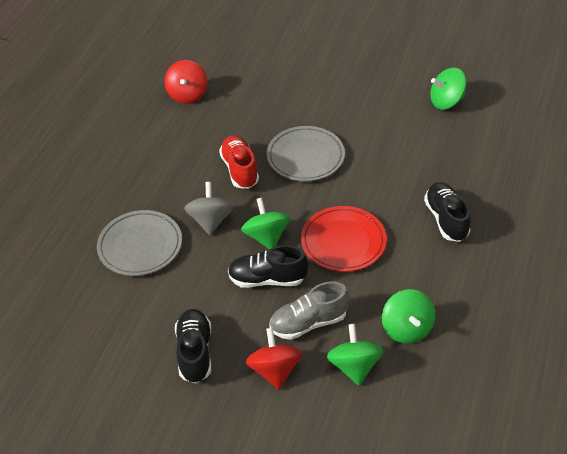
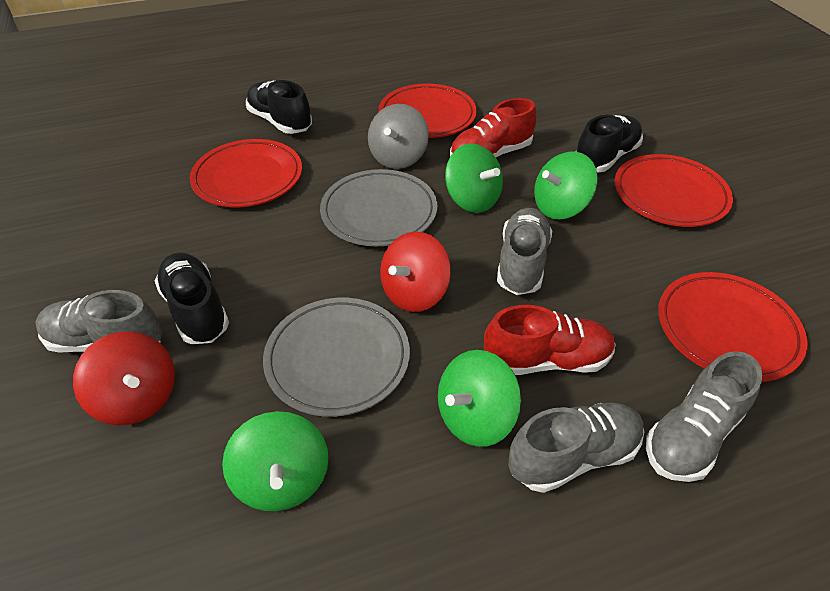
grey shoe: [269,281,349,340] = 1 -> [35,290,162,353] [497,208,553,295] [508,403,644,493] [646,351,762,482] = 4
red plate: [301,206,387,272] = 1 -> [190,139,302,207] [378,84,477,138] [615,154,733,227] [658,272,808,382] = 4
red shoe: [219,135,259,189] = 1 -> [450,98,537,157] [484,305,616,375] = 2

